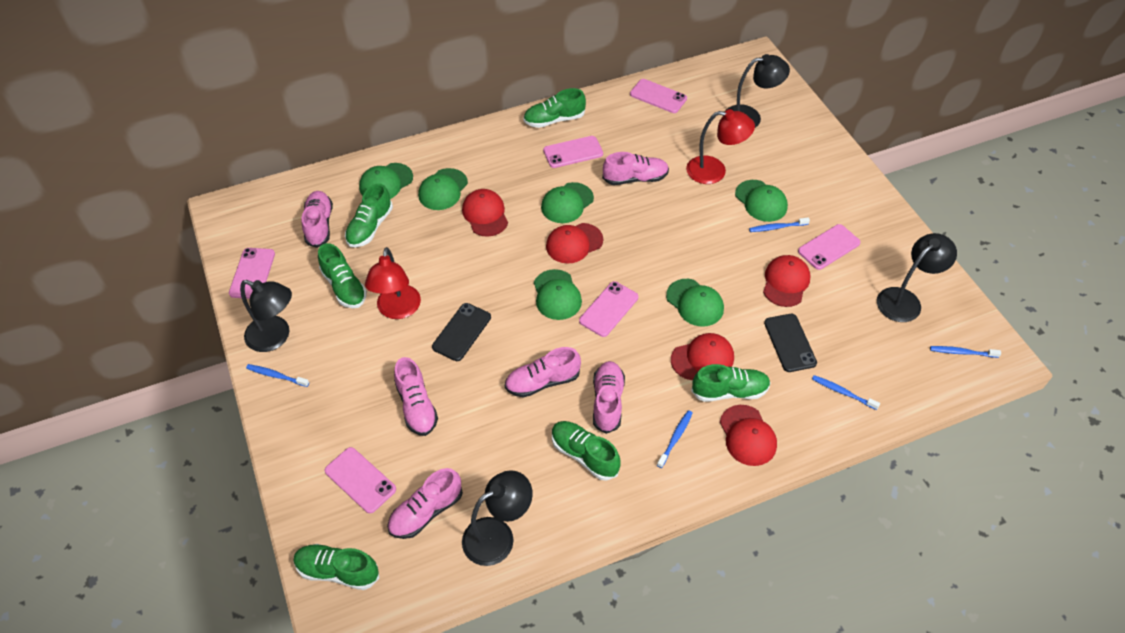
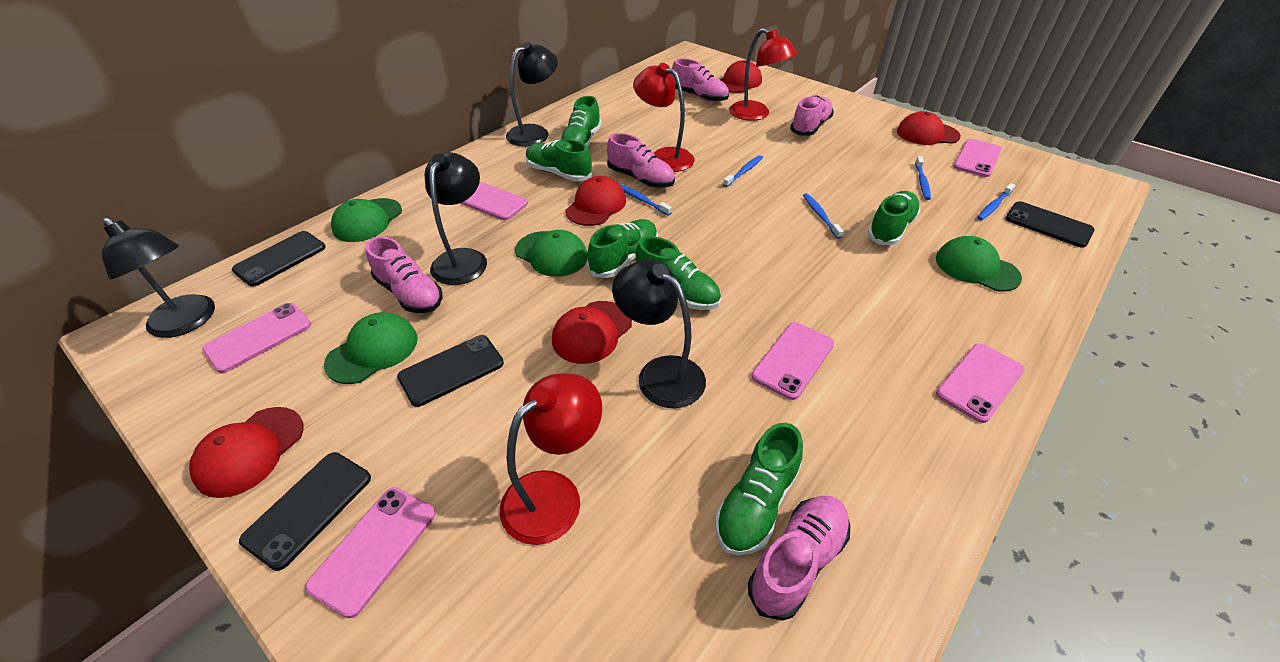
black phone: [432,303,491,361] [764,314,817,372] = 2 -> [232,231,326,287] [239,452,371,571] [397,335,504,407] [1005,201,1095,247] = 4
green cap: [359,163,413,199] [418,168,468,210] [534,269,582,320] [541,182,594,223] [666,279,724,327] [735,180,788,222] = 6 -> [324,312,418,384] [331,198,402,242] [515,230,588,277] [936,236,1022,292] = 4
pink shoe: [302,191,333,248] [387,468,463,539] [394,357,438,436] [505,347,581,398] [593,361,625,434] [602,152,669,185] = 6 -> [366,236,443,313] [607,133,675,188] [671,58,729,102] [748,496,850,621] [790,95,834,136] = 5
red lamp: [365,247,421,319] [686,109,755,184] = 2 -> [500,373,602,545] [633,63,695,172] [729,28,797,121] = 3

